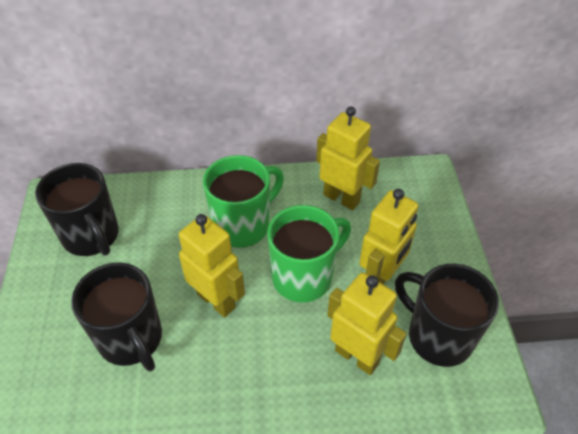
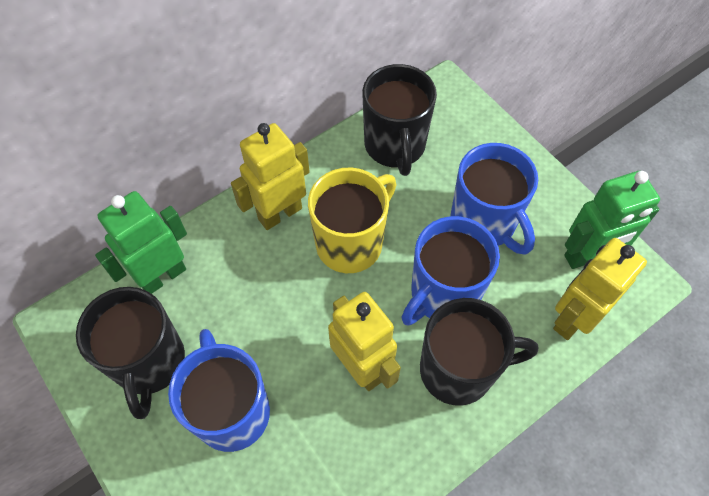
blue mug: none = 0 -> [168,329,270,452] [402,216,500,325] [450,143,538,255] = 3
green mug: [203,155,284,248] [267,205,351,302] = 2 -> none = 0
green robot: none = 0 -> [95,191,187,294] [564,171,660,269] = 2
yellow mug: none = 0 -> [308,168,396,273] = 1
yellow robot: [179,214,245,317] [316,106,380,210] [327,273,407,375] [359,189,419,285] = 4 -> [231,123,310,230] [328,292,401,391] [553,238,647,340] = 3

